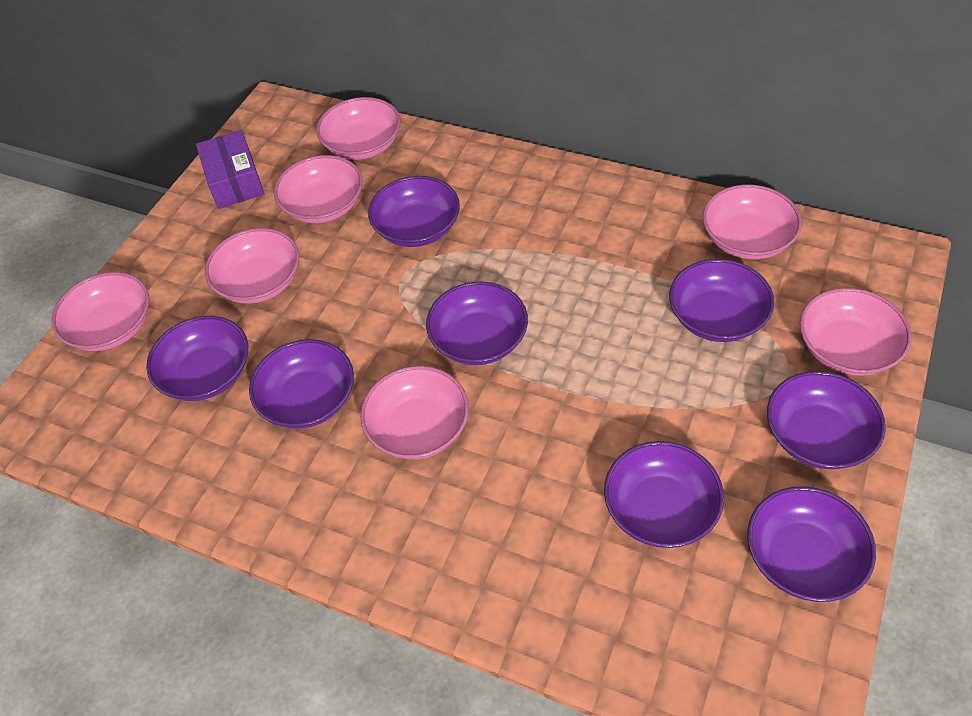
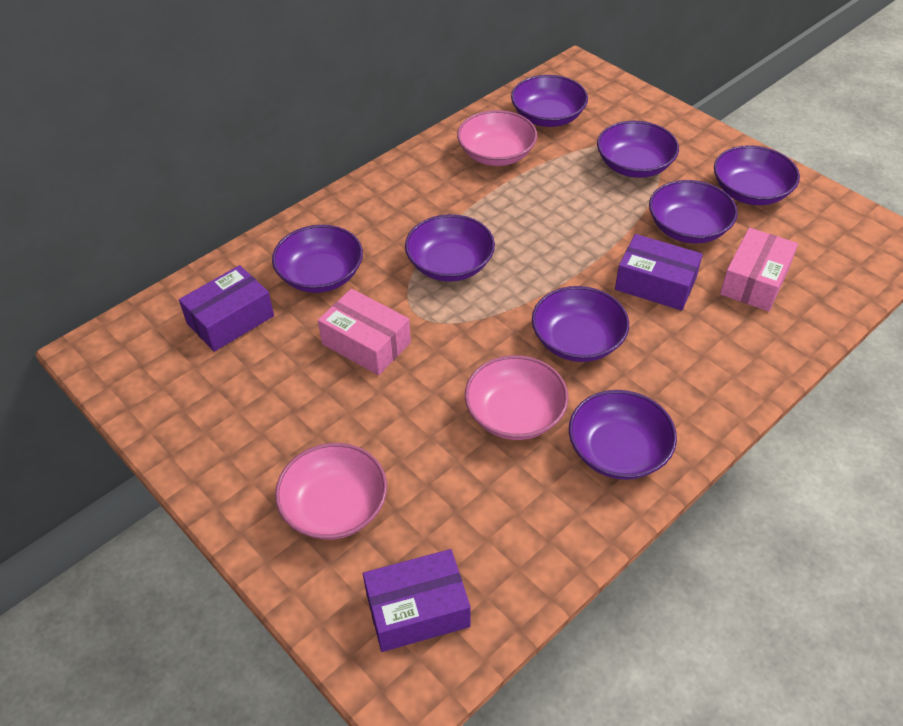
pink bowl: [52,272,150,351] [205,228,299,303] [274,155,363,223] [316,97,401,160] [360,366,469,459] [702,185,802,259] [800,288,912,376] = 7 -> [275,443,387,540] [457,110,537,166] [465,355,569,440] = 3
pink box: none = 0 -> [318,289,411,375] [720,228,798,311] = 2
purple box: [196,130,264,209] = 1 -> [179,265,274,352] [363,549,470,652] [615,234,703,311] = 3

